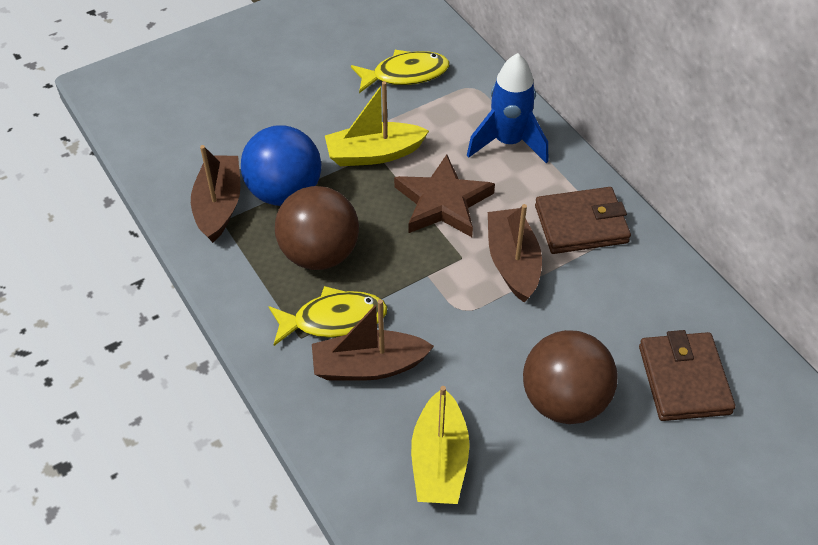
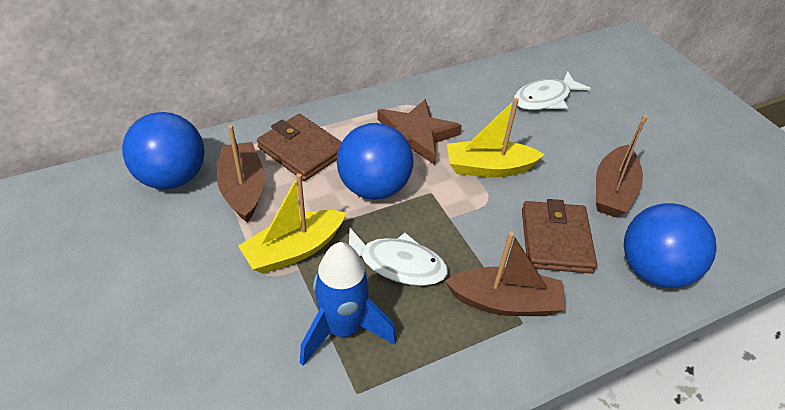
blue ball: [241,125,321,206] = 1 -> [122,112,204,189] [337,123,413,200] [624,203,716,288] = 3
brown ball: [275,186,359,270] [523,330,617,424] = 2 -> none = 0
white fish: none = 0 -> [349,228,448,286] [514,71,591,110] = 2
yellow fish: [269,286,387,346] [351,50,449,93] = 2 -> none = 0

